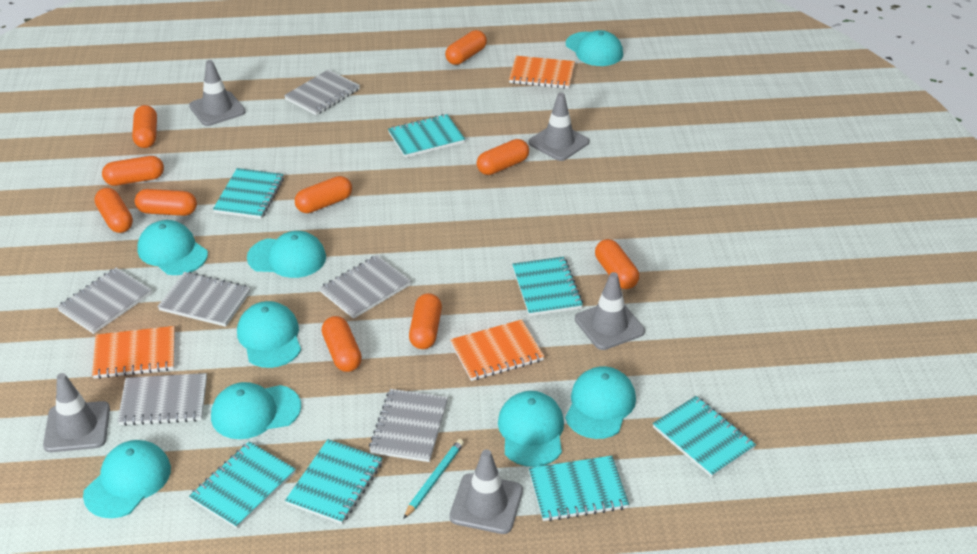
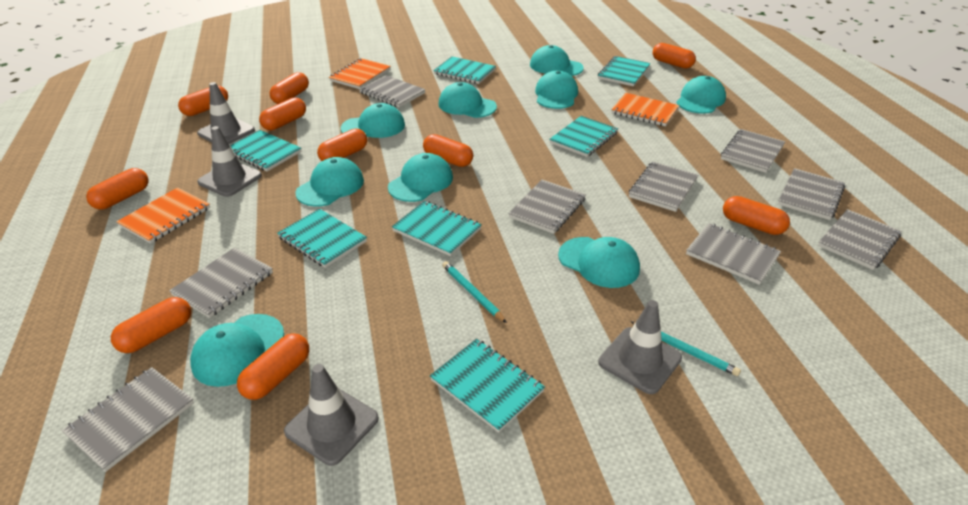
grey notebook: [57,268,152,334] [118,373,207,426] [157,272,251,327] [284,70,360,115] [319,255,411,319] [369,389,448,462] = 6 -> [62,367,194,472] [169,248,273,318] [359,75,426,108] [508,180,586,234] [629,162,698,212] [686,223,781,285] [721,129,785,173] [778,168,845,220] [818,209,901,270] = 9
grey traffic cone: [43,373,110,452] [189,60,246,126] [449,449,523,534] [529,93,589,161] [575,272,645,350] = 5 -> [197,82,255,144] [197,126,262,197] [284,364,379,466] [598,300,682,394] = 4
turquoise cap: [83,440,171,518] [137,220,208,275] [211,382,301,439] [237,301,301,368] [247,231,326,278] [498,391,564,467] [565,366,636,439] [566,30,623,66] = 8 -> [190,314,284,387] [295,157,364,207] [341,103,405,138] [388,153,453,202] [438,82,497,118] [530,45,584,76] [535,70,578,109] [558,237,640,288] [676,76,726,114] = 9
turquoise pencil: [403,439,464,519] = 1 -> [442,261,507,323] [630,321,741,376] = 2

